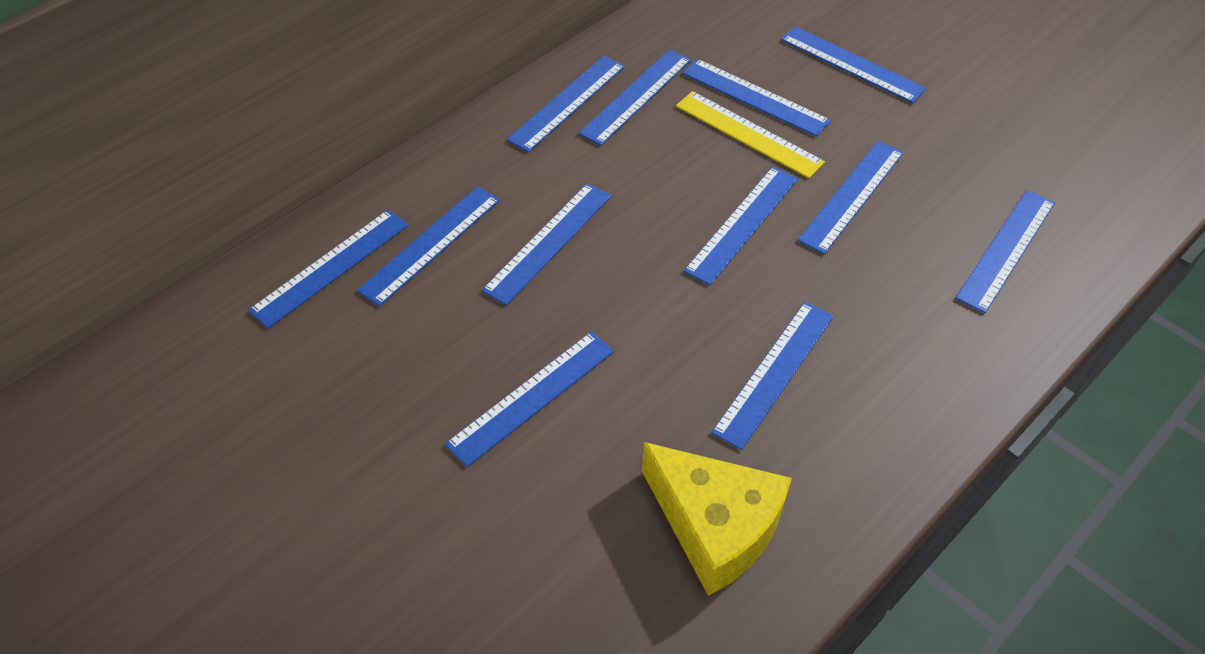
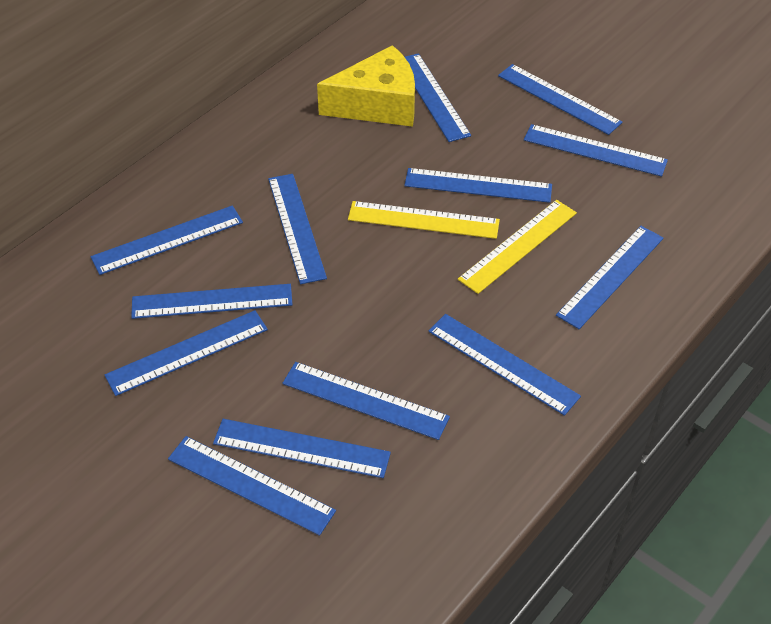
blue ruler: [248,210,408,328] [357,186,500,306] [445,332,614,467] [481,183,611,305] [507,55,625,152] [578,49,691,146] [682,59,831,137] [684,166,798,285] [711,302,834,450] [781,26,926,103] [797,141,904,254] [955,190,1055,313] = 12 -> [91,205,243,275] [105,310,268,396] [131,284,293,319] [168,436,336,536] [213,419,391,478] [268,174,327,284] [282,362,450,440] [404,168,552,203] [405,53,471,142] [428,314,581,416] [498,64,622,135] [524,124,668,177] [556,226,663,329] = 13
yellow ruler: [676,91,825,178] = 1 -> [348,201,500,239] [458,200,577,294] = 2

